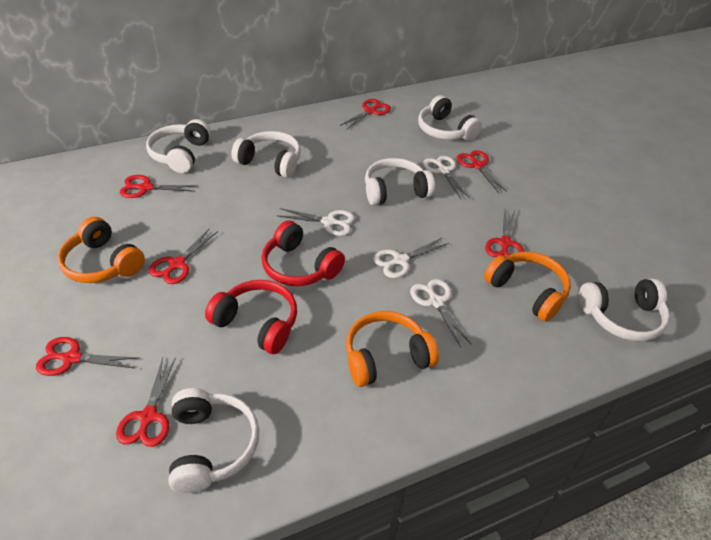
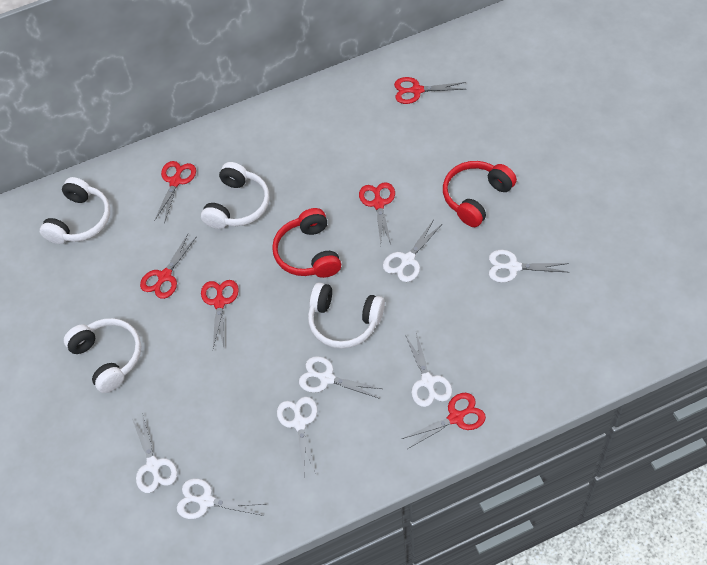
orange headphones: [57,217,145,283] [346,311,439,387] [484,252,571,322] = 3 -> none = 0
red scissors: [36,337,138,376] [116,357,176,447] [120,175,198,198] [149,228,218,284] [340,99,391,130] [457,150,507,193] [485,211,524,257] = 7 -> [140,234,197,299] [154,161,196,223] [201,280,239,348] [359,182,395,244] [394,77,465,104] [402,393,486,449] = 6
white headphones: [146,119,211,173] [169,388,259,493] [231,131,301,178] [365,158,435,205] [418,95,482,141] [579,279,670,341] = 6 -> [40,177,110,244] [64,318,141,393] [201,162,270,229] [308,282,385,349] = 4
white scissors: [278,208,355,236] [373,238,449,278] [410,279,472,348] [423,156,470,199] = 4 -> [132,413,177,493] [177,478,266,519] [277,397,317,478] [299,356,382,398] [383,221,442,282] [406,333,452,407] [489,250,569,283] = 7

